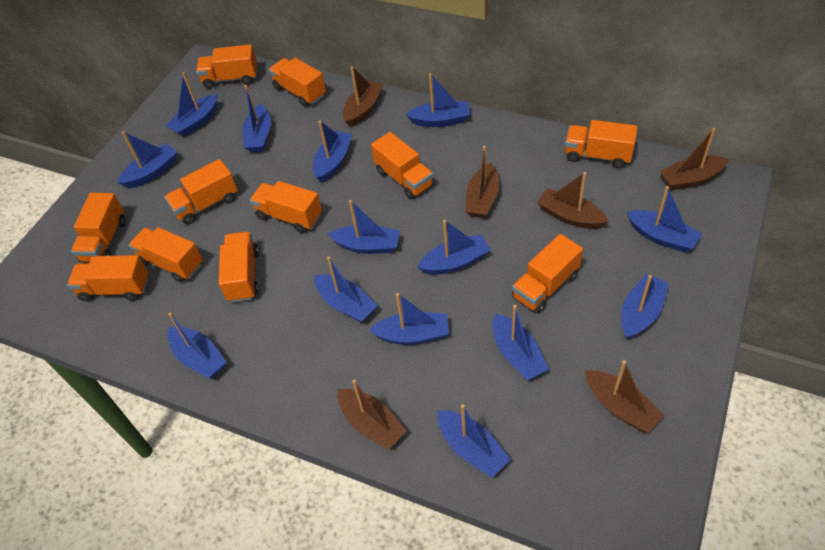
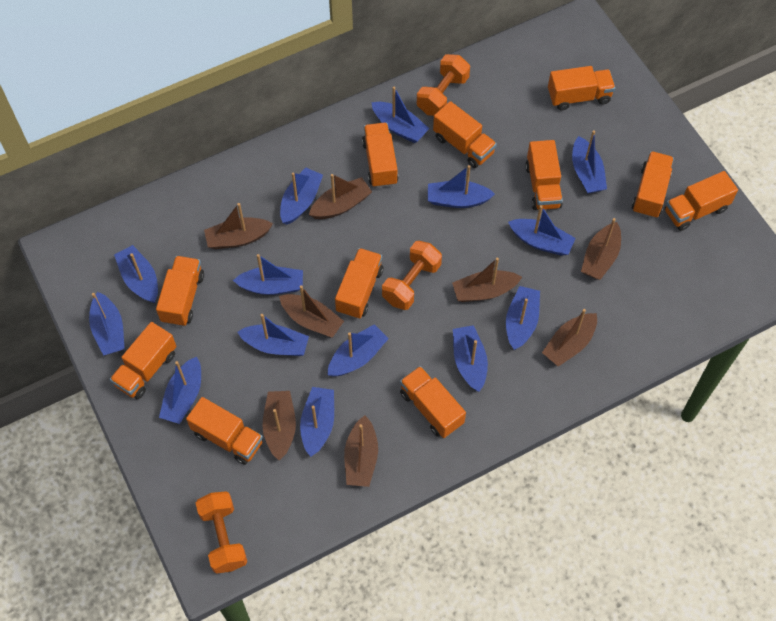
brown boat: [337,379,407,450] [343,66,383,127] [465,146,500,218] [537,172,609,229] [585,360,665,433] [660,128,729,190] = 6 -> [204,203,273,249] [262,391,296,461] [279,285,344,338] [309,174,372,219] [344,415,378,487] [452,258,522,302] [542,309,597,366] [581,218,621,280] = 8
orange dumbbell: none = 0 -> [196,491,247,574] [382,241,442,310] [417,54,470,116] = 3

